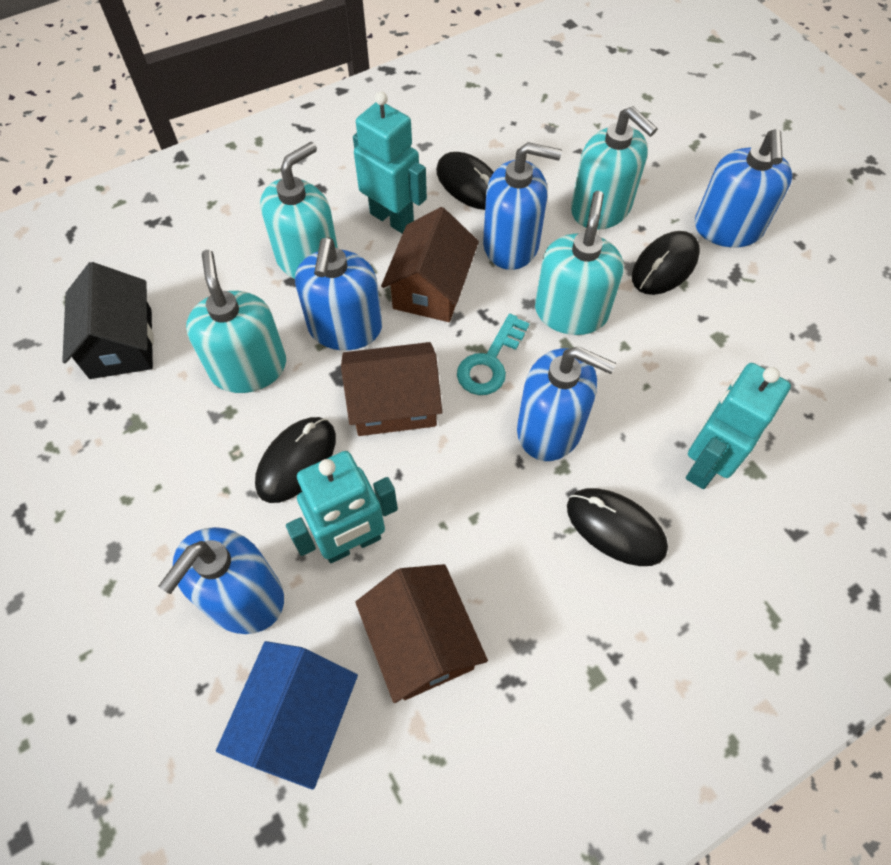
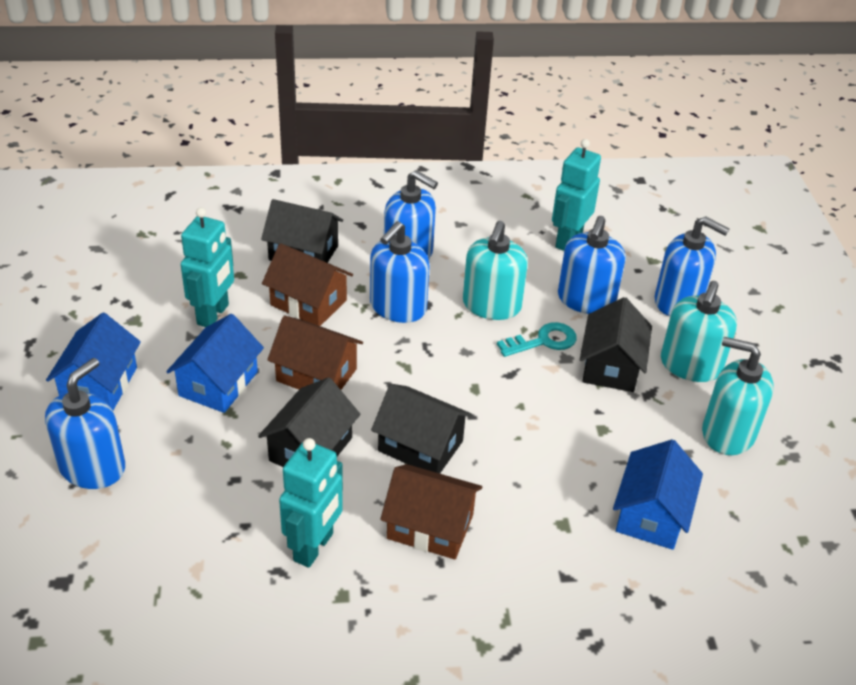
black house: [62,262,154,379] = 1 -> [258,377,361,467] [261,199,343,263] [371,384,472,474] [580,297,652,392] = 4
black mouse: [255,417,336,503] [436,152,494,210] [567,488,668,566] [632,231,700,295] = 4 -> none = 0
blue house: [216,641,358,790] = 1 -> [46,313,141,410] [166,314,264,413] [613,439,703,550] = 3
turquoise soap dispenser: [186,250,286,393] [260,142,338,279] [535,191,624,335] [571,106,657,230] = 4 -> [463,221,528,320] [661,281,737,382] [702,337,774,455] = 3

